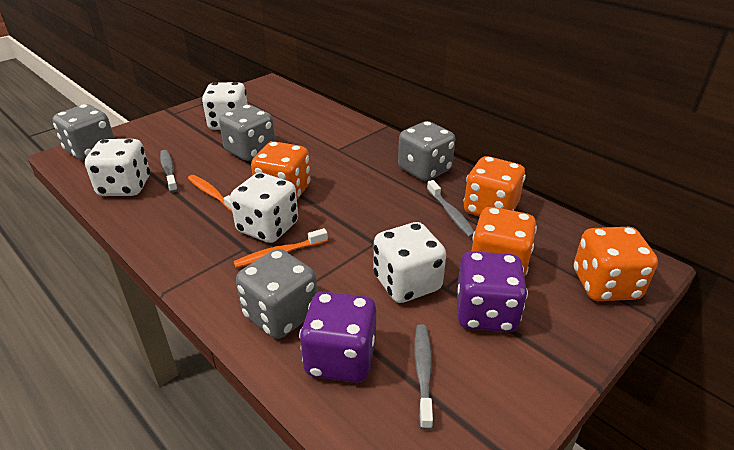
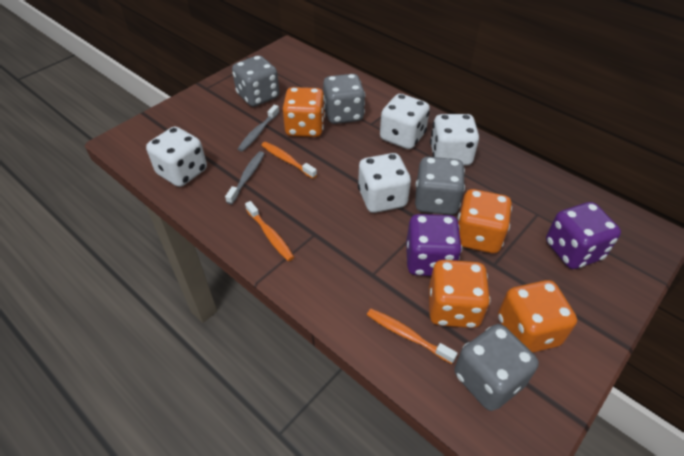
grey toothbrush: [160,150,178,193] [414,324,433,430] [427,180,475,238] = 3 -> [225,151,265,204] [238,105,279,152] = 2
orange toothbrush: [188,175,232,212] [233,228,328,268] = 2 -> [245,201,294,261] [261,142,317,179] [367,309,458,364] = 3

